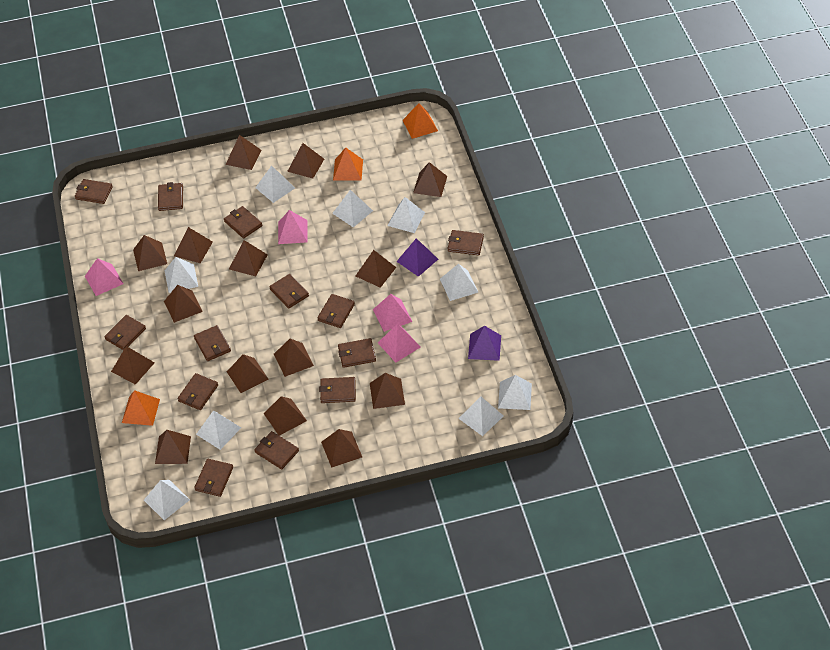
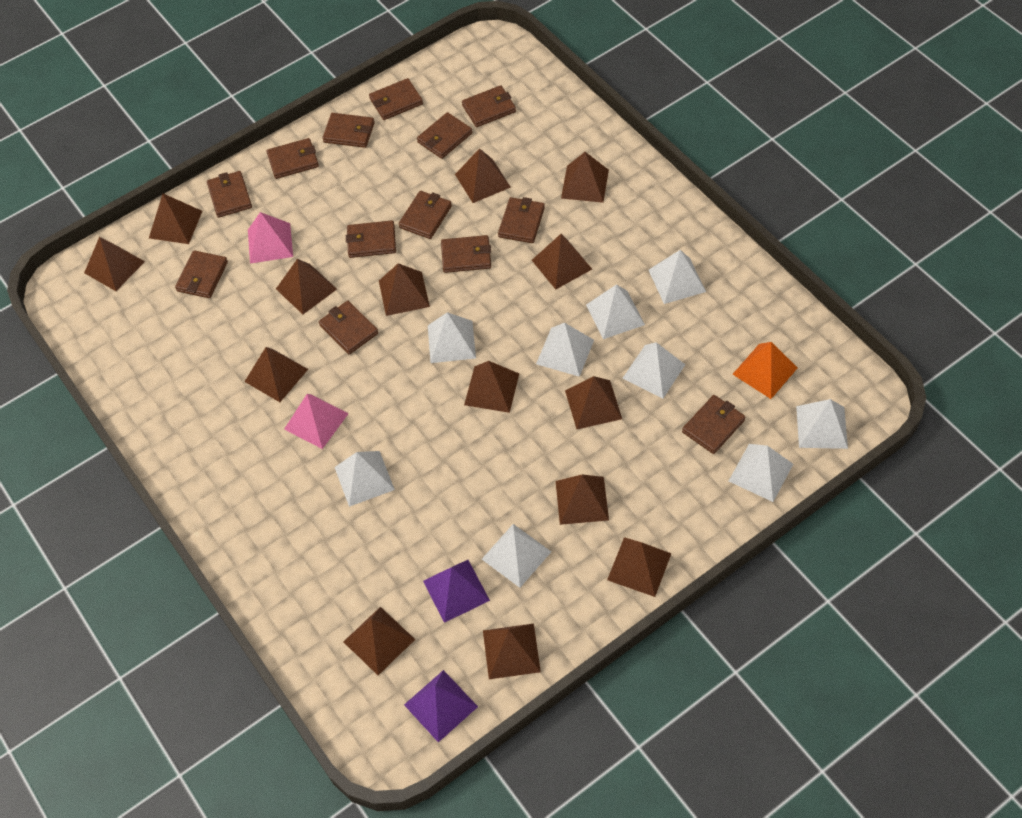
brown pyramid: [111,346,155,385] [133,235,167,271] [155,430,191,464] [164,285,203,323] [174,227,213,263] [225,135,262,170] [227,354,268,393] [229,240,268,276] [263,396,307,436] [274,339,314,377] [287,143,324,179] [321,429,362,468] [356,250,396,288] [370,373,405,409] [413,162,447,197] = 15 -> [84,237,145,291] [149,194,202,244] [244,347,308,402] [276,259,337,314] [343,607,415,675] [379,263,430,316] [455,148,511,203] [464,361,519,413] [483,624,541,679] [532,234,592,289] [556,474,609,525] [561,152,609,203] [565,376,622,429] [607,537,672,597] = 14
orange pyramid: [122,390,160,426] [333,148,363,180] [402,103,438,139] = 3 -> [733,342,797,399] = 1
pink pyramid: [85,258,123,296] [278,210,308,244] [373,294,412,332] [378,323,420,363] = 4 -> [248,212,293,264] [284,394,349,449] = 2

